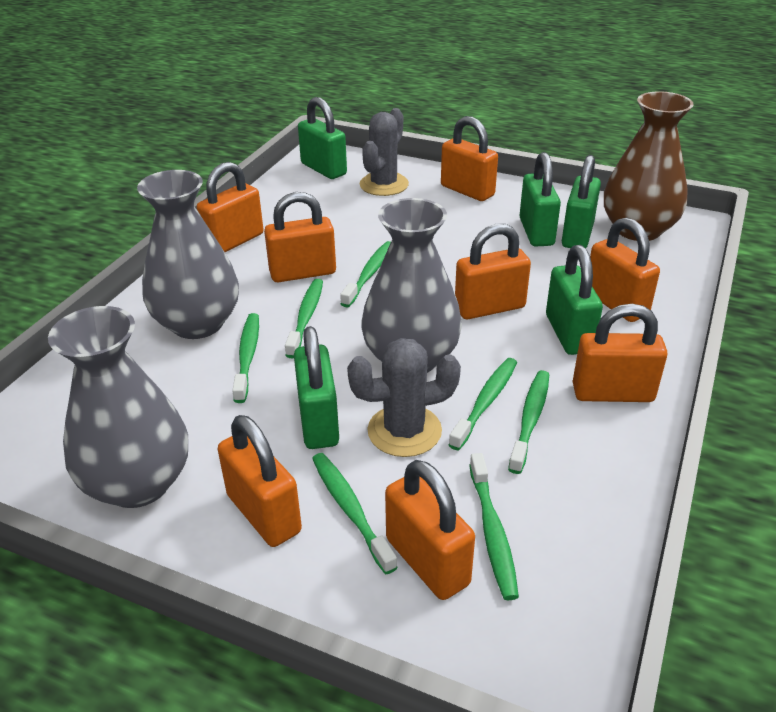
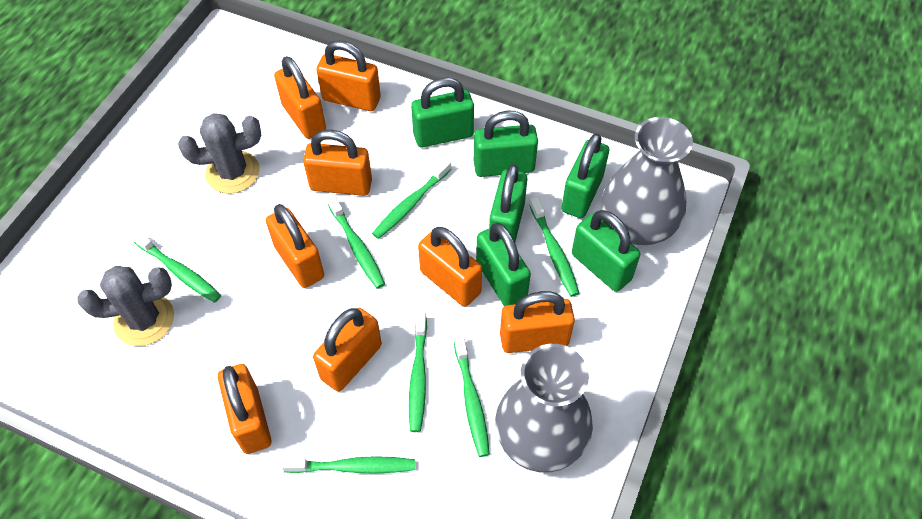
brown vase: [604,91,694,241] = 1 -> none = 0
green padlock: [294,326,339,449] [298,97,347,179] [519,152,561,247] [546,245,603,355] [562,155,601,248] = 5 -> [411,77,474,147] [474,110,538,177] [476,223,531,306] [489,164,527,242] [561,133,609,218] [572,210,640,292] = 6
grey vase: [48,306,188,508] [137,170,239,339] [361,198,462,373] = 3 -> [495,344,593,472] [601,117,693,245] = 2

